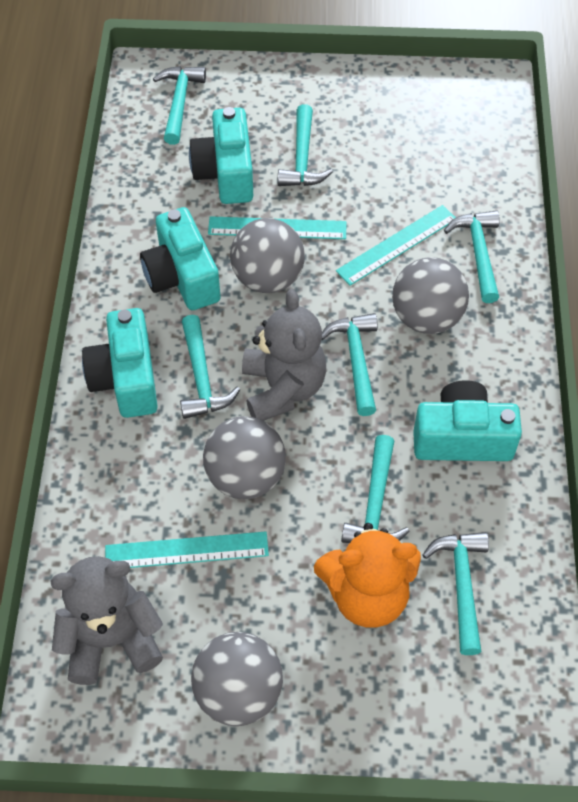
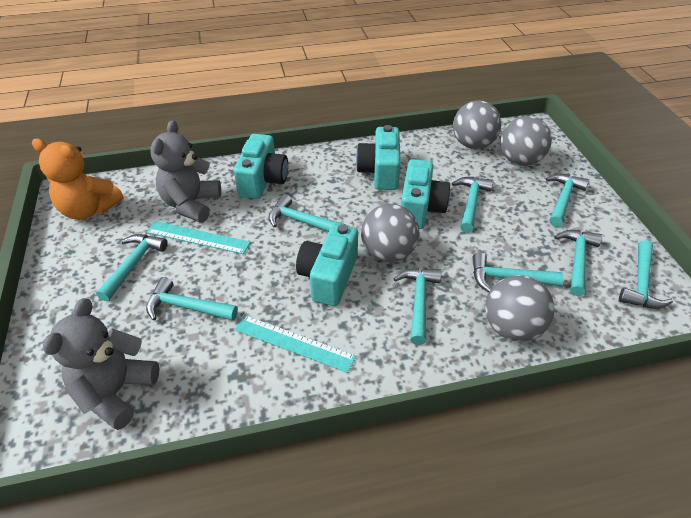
turquoise hammer: [153,66,206,145] [180,315,240,419] [278,104,333,186] [322,313,378,416] [341,435,410,543] [423,532,489,655] [444,210,500,303] = 7 -> [96,234,168,302] [146,277,238,321] [268,194,343,232] [394,268,442,345] [452,177,494,233] [473,252,564,292] [546,174,589,227] [554,230,602,296] [619,240,673,309] = 9
turquoise ruler: [105,531,269,568] [208,216,347,239] [336,205,456,286] = 3 -> [146,221,250,254] [235,315,356,373] = 2

